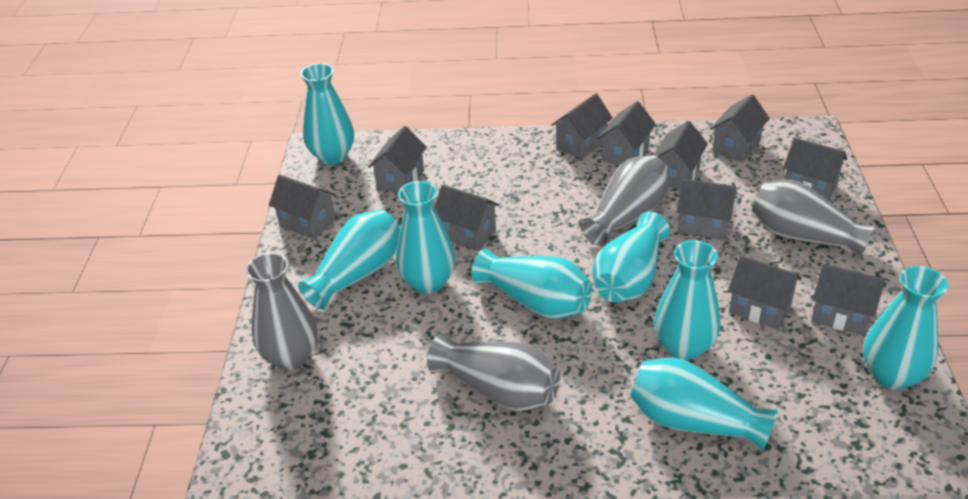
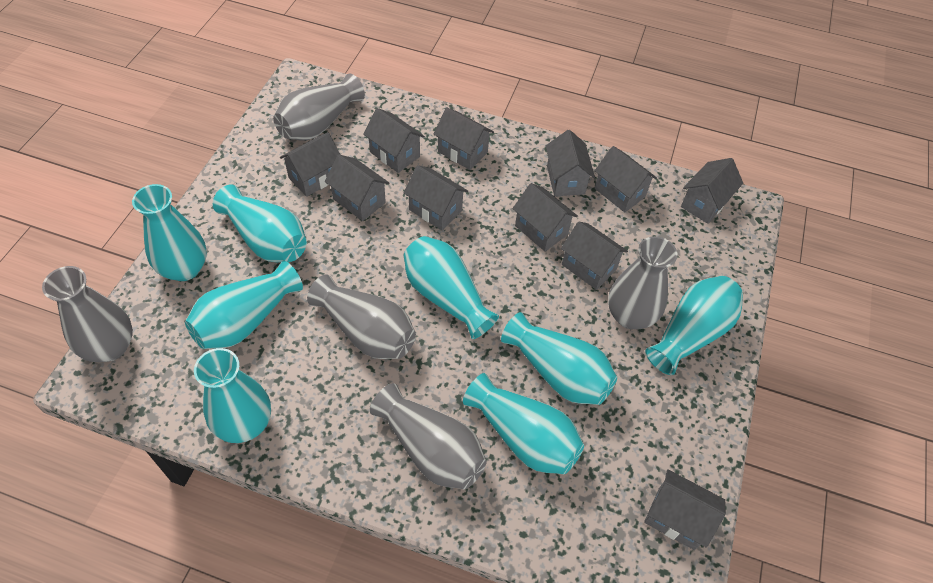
grey vase: [246,253,317,370] [427,333,560,411] [580,155,669,247] [752,179,876,258] = 4 -> [42,266,133,362] [273,74,365,140] [307,274,416,359] [370,383,487,489] [608,236,678,329] = 5

